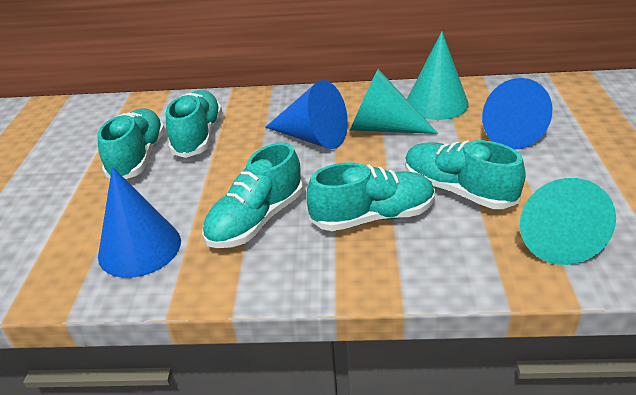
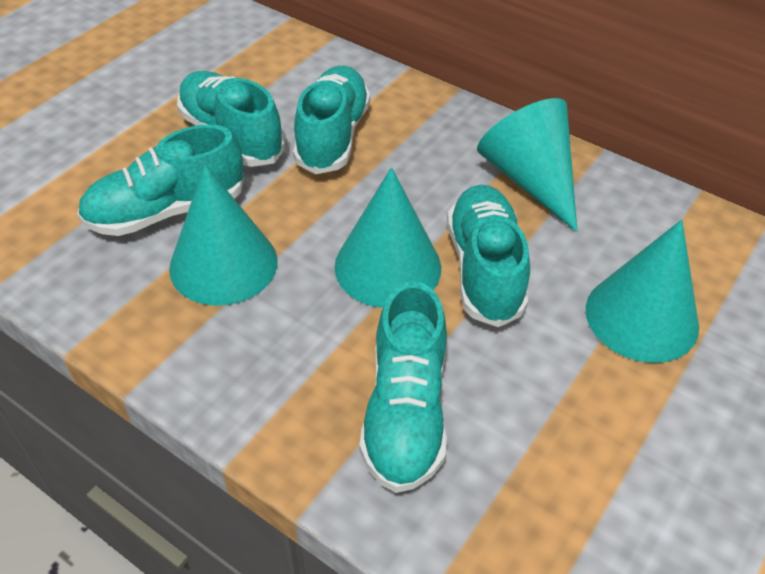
blue cone: [98,167,181,278] [265,80,348,149] [482,78,552,150] = 3 -> none = 0
turquoise cone: [350,69,438,134] [407,31,469,120] [520,178,616,265] = 3 -> [169,164,277,306] [334,167,441,308] [477,98,578,232] [586,219,699,363] = 4

